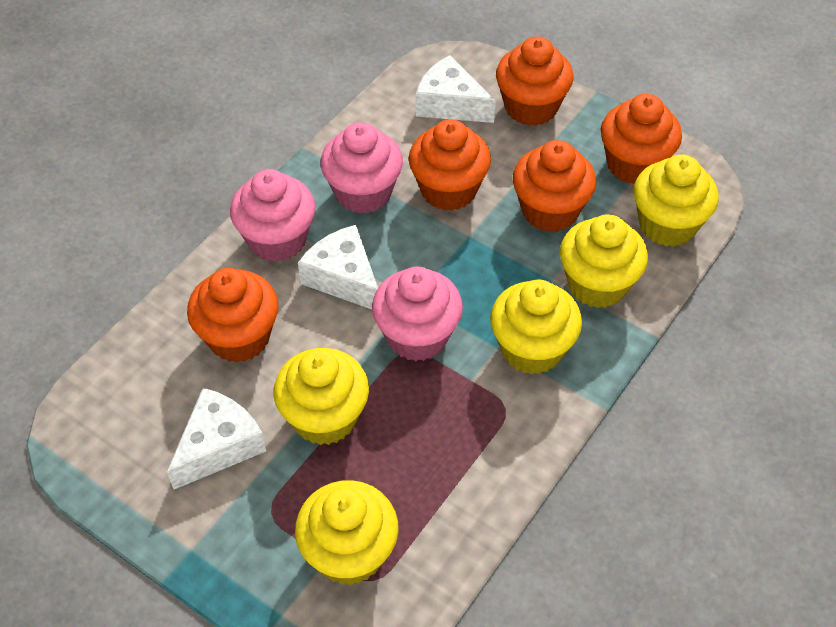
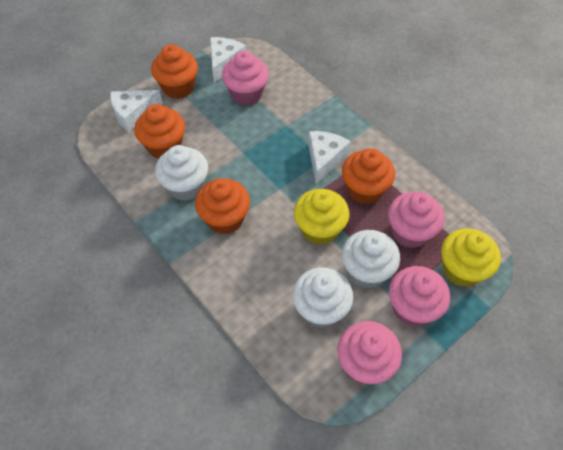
orange cupcake: [187,268,278,363] [409,119,491,211] [496,36,573,126] [513,140,596,232] [601,94,682,184] = 5 -> [134,104,185,158] [151,44,198,99] [195,178,250,234] [342,148,395,204] = 4
pink cupcake: [230,169,316,262] [321,122,403,214] [372,267,463,361] = 3 -> [222,51,269,105] [337,321,402,384] [388,192,444,248] [389,266,450,327] = 4
white cupcake: none = 0 -> [155,145,208,201] [292,267,353,328] [342,230,400,288] = 3
yellow cupcake: [273,348,369,445] [295,480,399,585] [490,280,582,375] [560,214,648,308] [633,154,719,247] = 5 -> [294,189,350,245] [441,228,501,287] = 2

